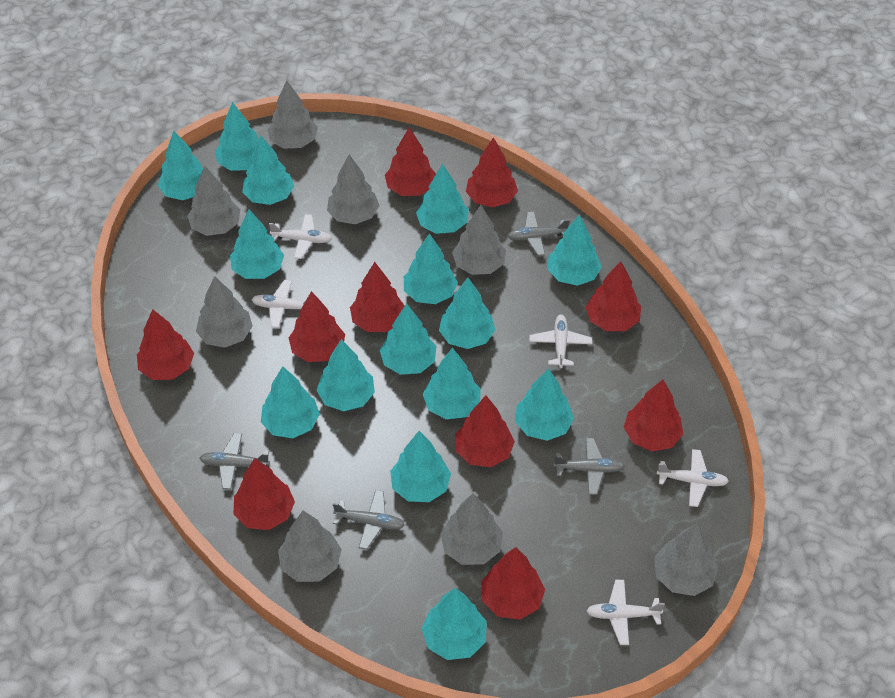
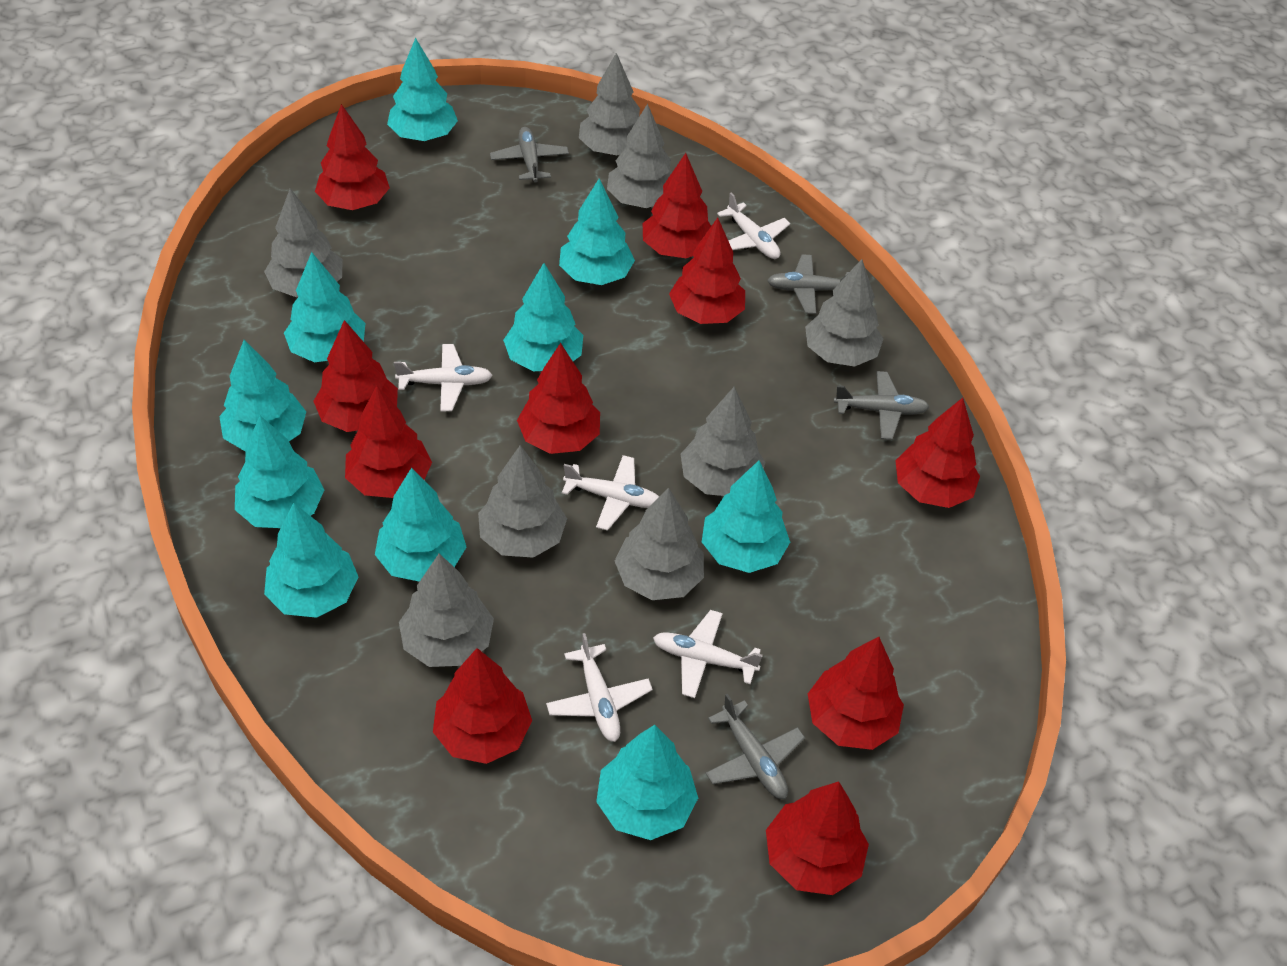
turquoise tree: [158,131,203,200] [215,102,259,171] [230,210,284,279] [242,136,294,205] [261,366,320,438] [316,339,375,411] [380,303,437,375] [390,431,451,502] [404,233,458,304] [416,164,469,234] [421,588,487,660] [423,348,481,419] [439,278,495,349] [515,368,574,441] [547,215,602,286] = 15 -> [219,340,306,451] [235,416,324,528] [264,503,358,618] [284,252,365,362] [375,468,466,582] [387,38,458,141] [503,263,583,372] [559,178,635,285] [596,725,698,840] [702,460,790,573] = 10

